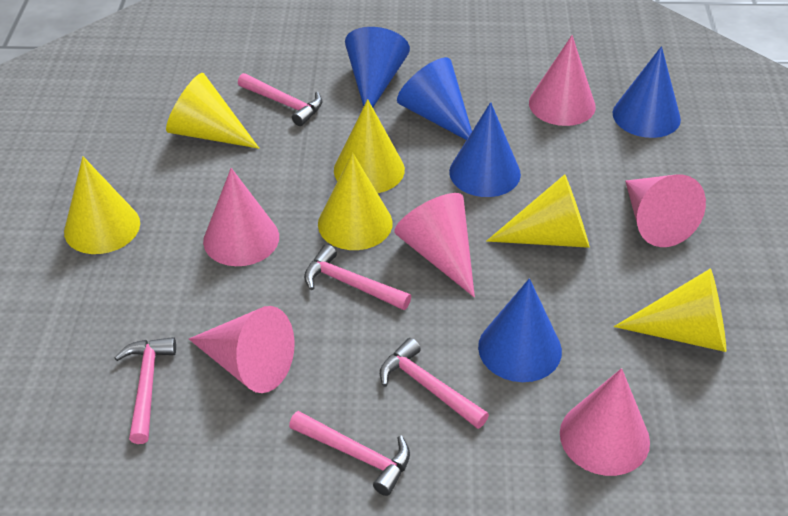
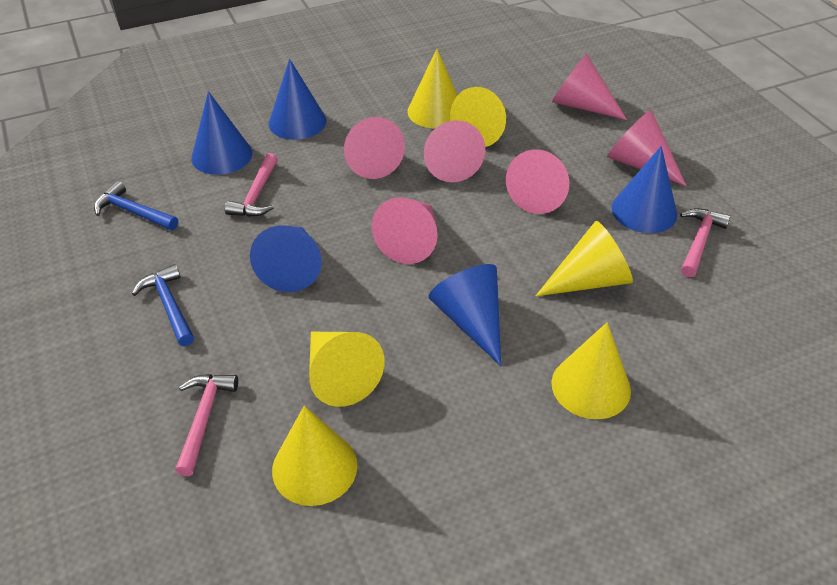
blue hammer: none = 0 -> [94,181,178,230] [132,264,194,346] = 2
pink hammer: [114,337,176,444] [238,73,322,126] [289,411,410,496] [304,244,411,310] [380,338,489,429] = 5 -> [175,374,238,476] [225,153,278,217] [680,209,731,277] = 3

